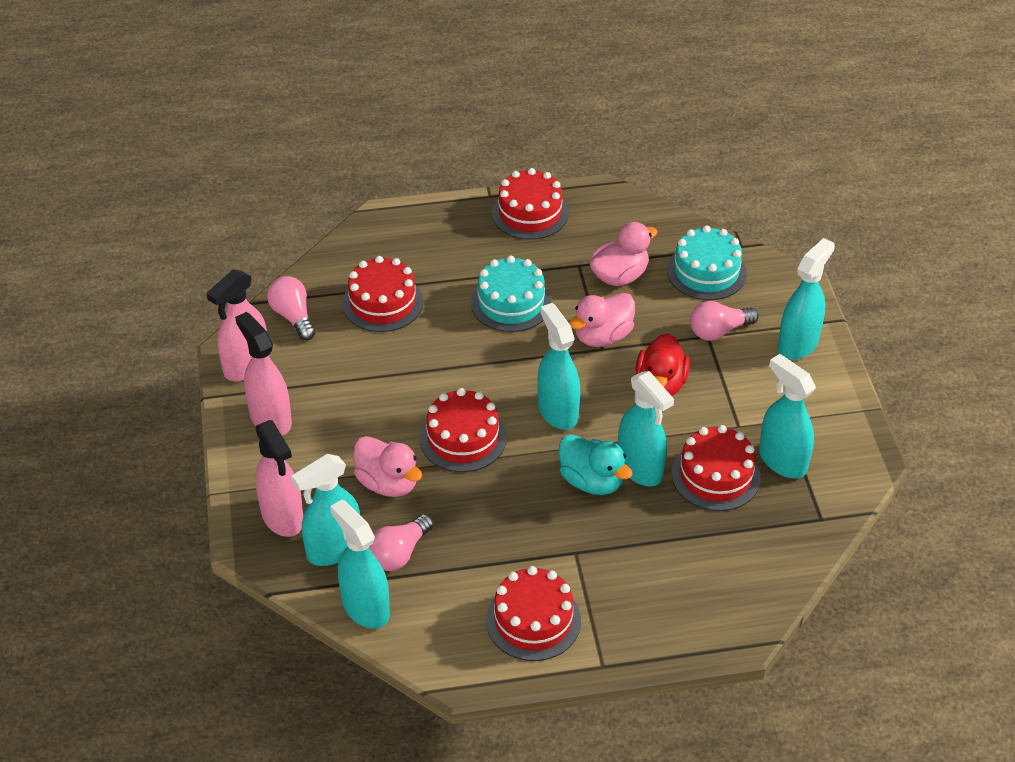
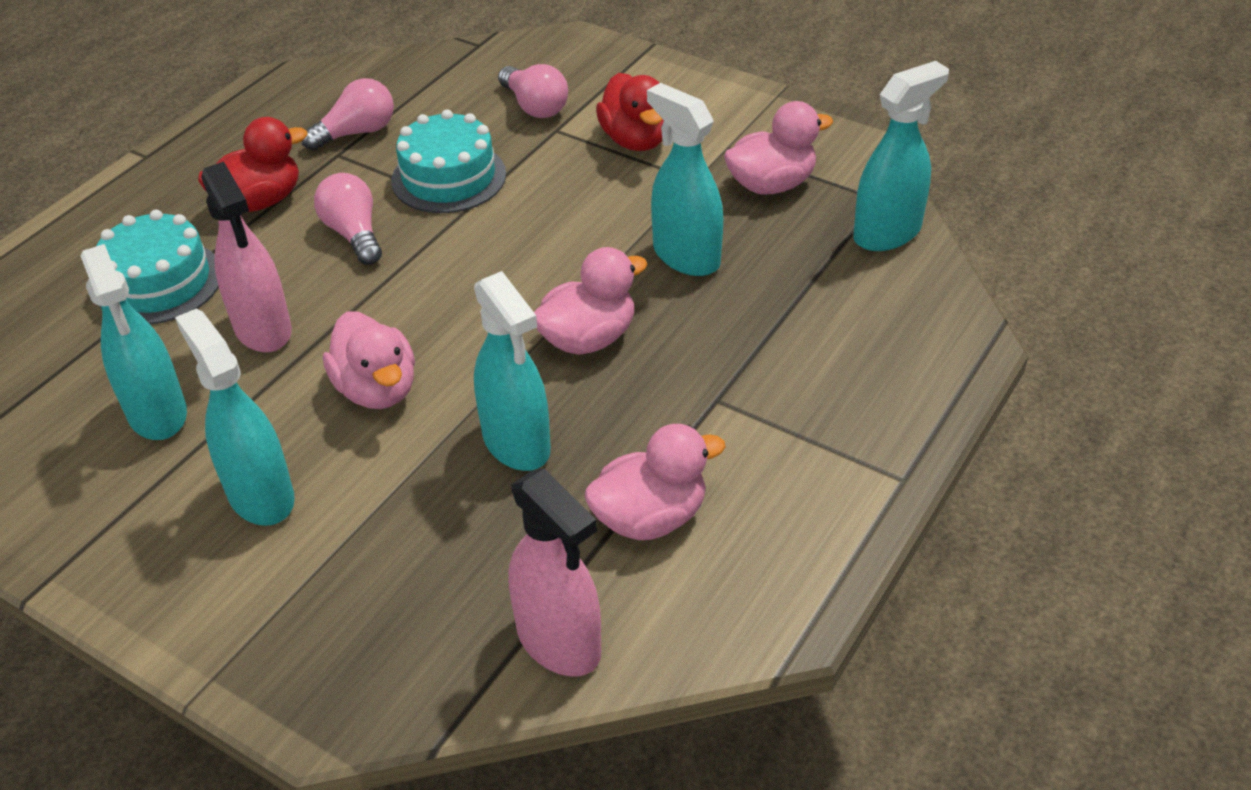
pink duck: [353,436,422,497] [569,293,635,347] [590,222,658,286] = 3 -> [323,311,415,409] [534,247,647,355] [584,424,726,540] [724,101,833,195] = 4
pink spray bottle: [206,269,267,381] [235,312,292,435] [255,420,303,537] = 3 -> [201,162,292,353] [508,469,601,677] = 2
red cake: [342,256,423,332] [420,388,506,472] [486,566,581,661] [492,168,569,240] [672,425,761,511] = 5 -> none = 0
red duck: [635,333,690,396] = 1 -> [198,117,308,212] [596,73,664,151] = 2
turquoise duck: [559,434,633,495] = 1 -> none = 0
turquoise spray bottle: [291,454,360,566] [330,500,390,629] [538,303,580,430] [618,371,674,486] [759,354,816,479] [778,238,835,360] = 6 -> [81,244,187,440] [175,308,295,526] [474,271,551,471] [647,83,723,276] [853,61,949,251] = 5

